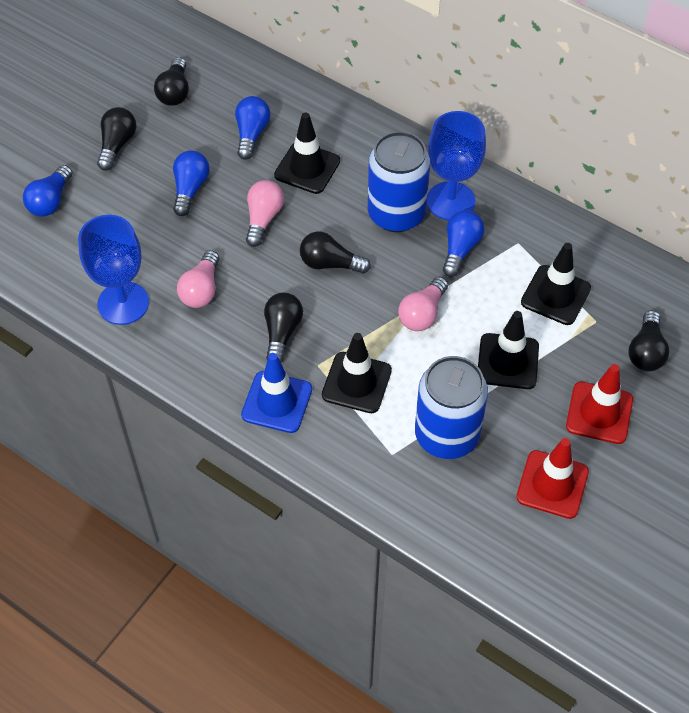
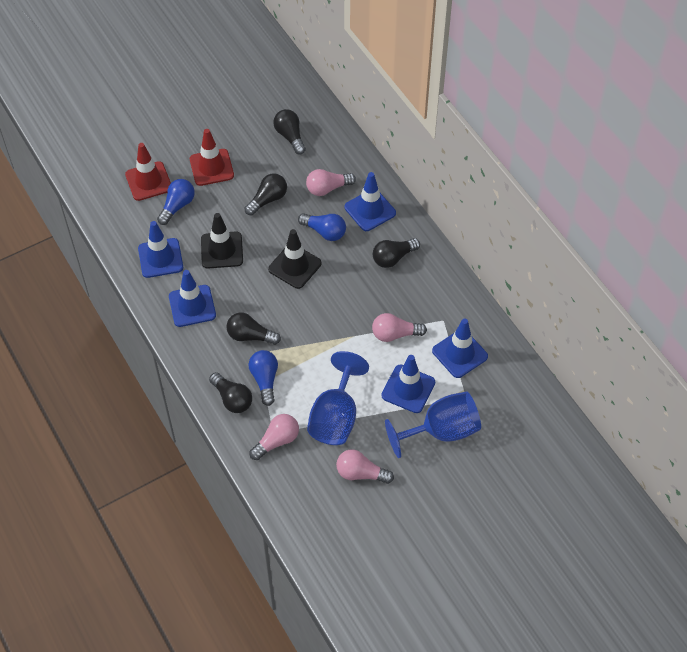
black traffic cone: [274,113,340,194] [322,333,392,413] [478,311,539,389] [521,243,591,325] = 4 -> [201,213,243,269] [268,229,322,289] = 2
blue can: [368,131,430,232] [415,356,488,459] = 2 -> none = 0
blue light bulb: [23,165,73,216] [173,150,209,216] [235,96,270,160] [443,210,484,277] = 4 -> [157,179,195,225] [248,350,278,406] [298,213,346,241] = 3
blue traffic cone: [241,353,312,433] = 1 -> [138,221,183,278] [169,270,216,327] [345,172,396,231] [381,355,435,413] [432,319,488,378] = 5
pink light bulb: [177,250,219,308] [246,180,284,247] [398,277,448,331] = 3 -> [249,414,299,460] [306,169,356,196] [336,450,394,484] [372,313,427,342] = 4

